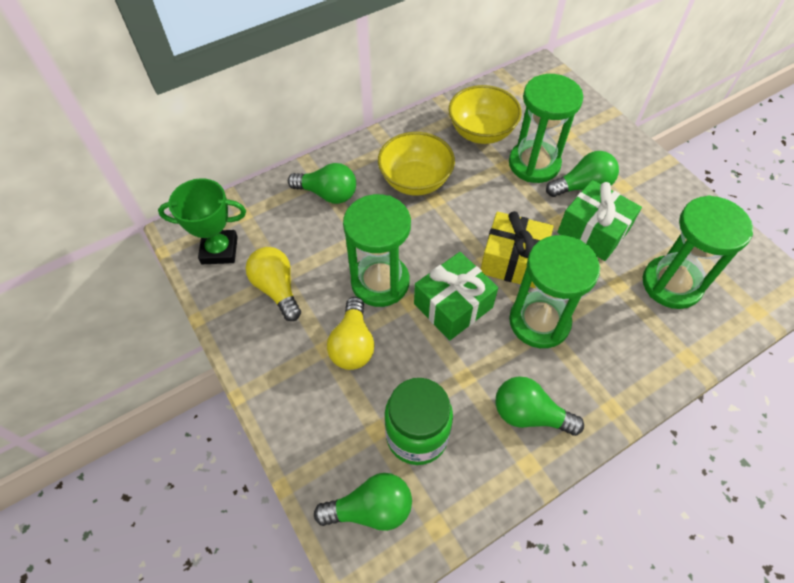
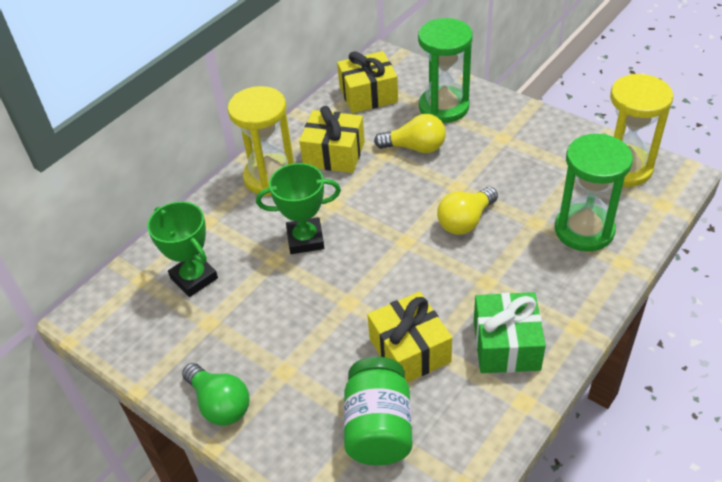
green gift: [414,252,498,340] [557,180,642,261] = 2 -> [474,292,546,373] = 1
green hourglass: [343,194,411,307] [509,74,583,183] [509,235,600,348] [642,195,753,309] = 4 -> [418,18,473,123] [555,134,633,252] = 2
green light bulb: [288,163,356,204] [314,473,412,531] [495,377,584,436] [546,151,619,197] = 4 -> [182,363,249,426] = 1
green trophy: [158,178,246,264] = 1 -> [147,201,218,297] [256,163,341,254] = 2
yellow bowl: [378,132,455,195] [449,85,522,144] = 2 -> none = 0
yellow gift: [481,211,553,288] = 1 -> [299,106,365,173] [337,51,398,113] [367,292,452,382] = 3
yellow hourglass: none = 0 -> [228,86,294,196] [610,74,673,187] = 2

